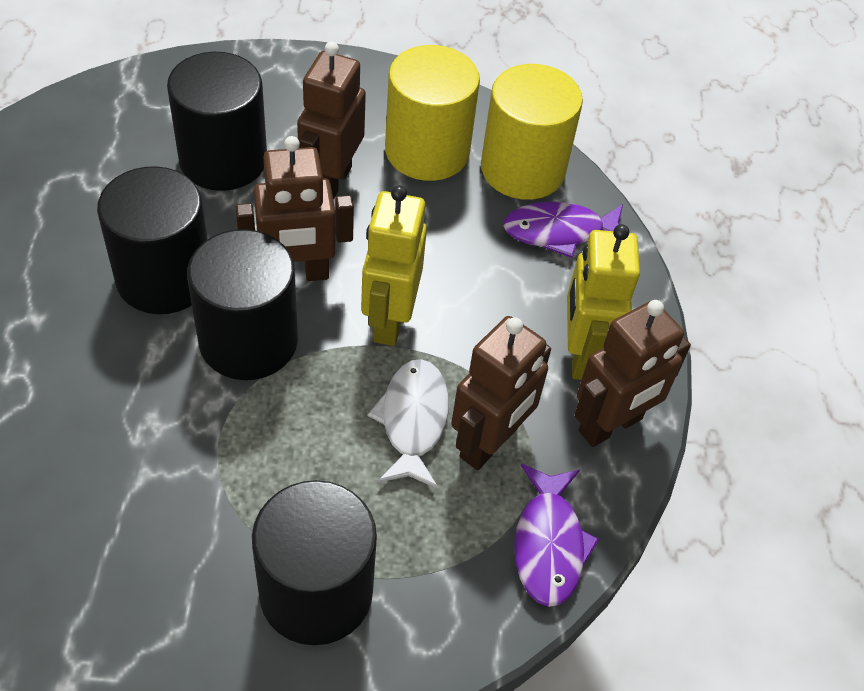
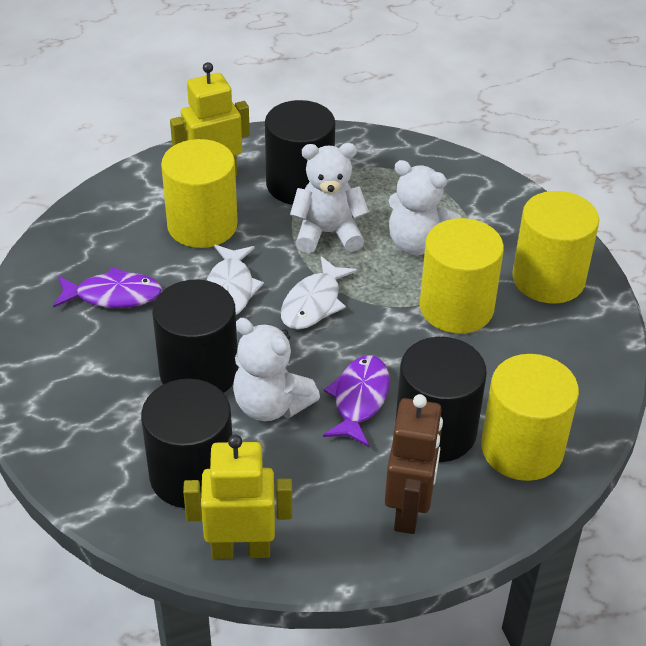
brown robot: [236,136,354,281] [297,42,366,200] [451,316,551,470] [574,300,691,447] = 4 -> [385,394,443,534] = 1
white fish: [367,359,449,489] = 1 -> [207,245,264,315] [281,256,358,329] = 2
white teddy bear: none = 0 -> [233,318,320,421] [290,143,369,253] [389,160,461,256] = 3
yellow cylinder: [385,45,480,181] [481,64,583,200] = 2 -> [161,139,238,248] [420,218,504,334] [481,354,579,481] [512,191,599,304] = 4

